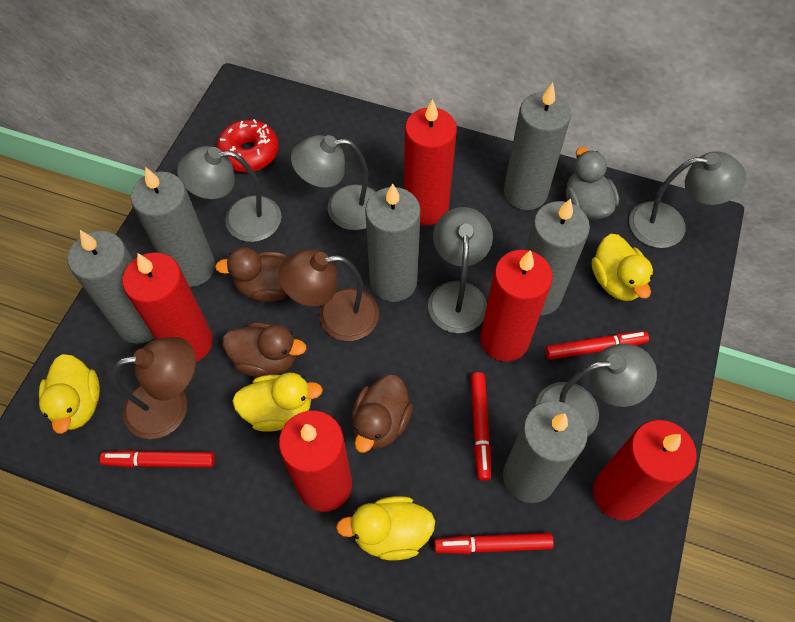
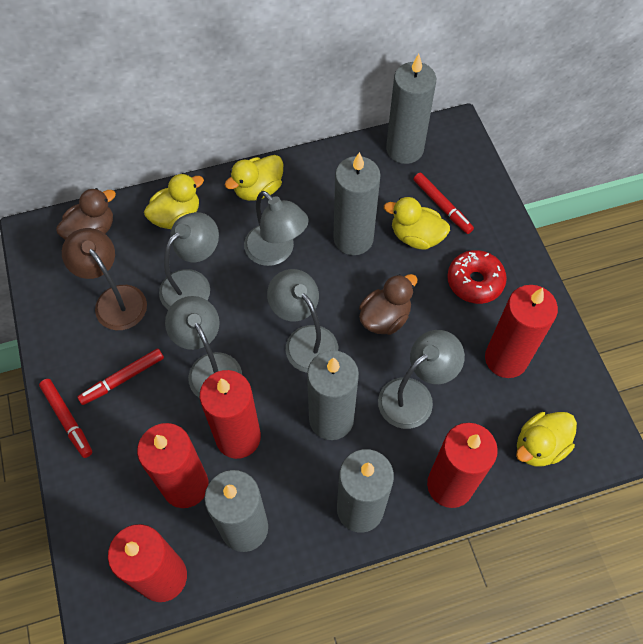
brown duck: [215,247,287,302] [223,322,306,377] [352,375,413,453] = 3 -> [56,188,116,240] [359,274,418,335] = 2
brown lamp: [113,337,196,439] [278,249,379,341] = 2 -> [62,228,147,330] = 1
grey candle: [68,230,155,344] [131,167,215,287] [365,183,421,302] [503,401,588,503] [504,83,571,210] [526,198,590,315] = 6 -> [204,470,268,552] [307,350,359,440] [333,152,381,255] [337,449,394,532] [386,54,436,164] = 5
grey duck: [566,147,619,220] = 1 -> none = 0
red marker: [100,450,215,468] [434,533,554,554] [471,372,491,481] [545,331,649,360] = 4 -> [39,379,92,458] [77,348,164,405] [413,173,474,234] = 3

